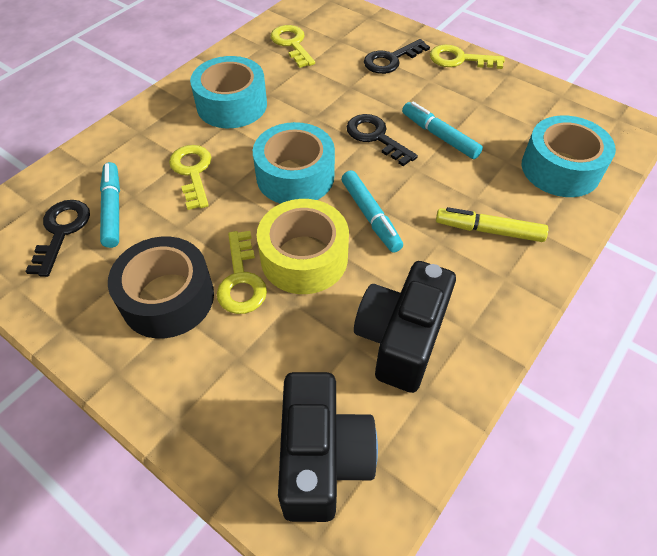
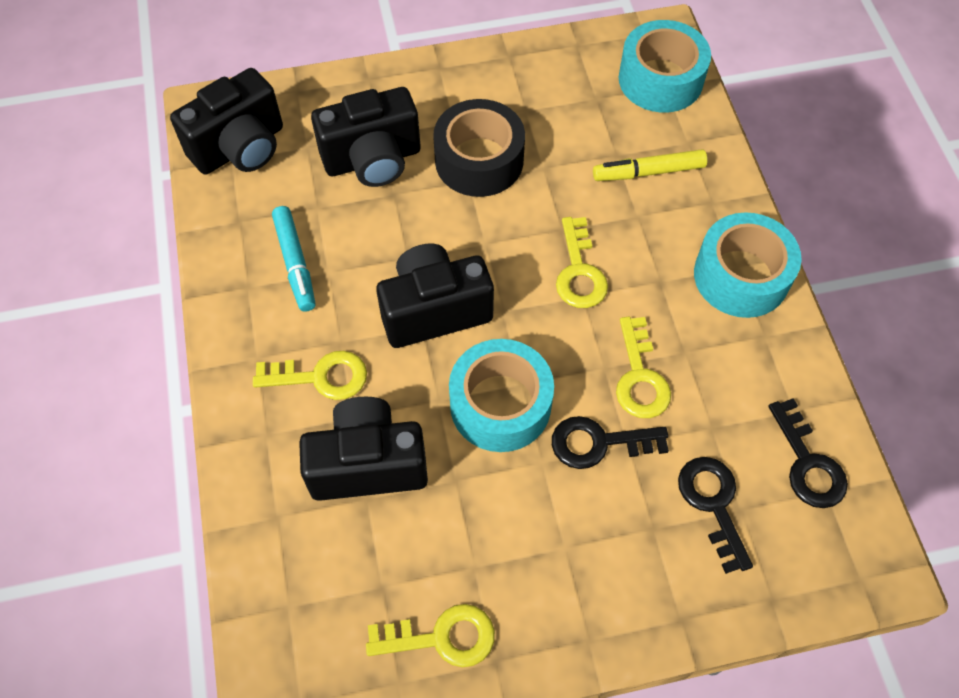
black camera: [278,372,378,522] [354,261,456,393] = 2 -> [170,68,283,175] [299,397,428,501] [311,87,421,187] [376,243,494,348] = 4
turquoise marker: [100,162,120,248] [341,170,403,253] [402,102,483,159] = 3 -> [272,206,316,312] = 1
yellow tape: [257,199,349,294] = 1 -> none = 0

